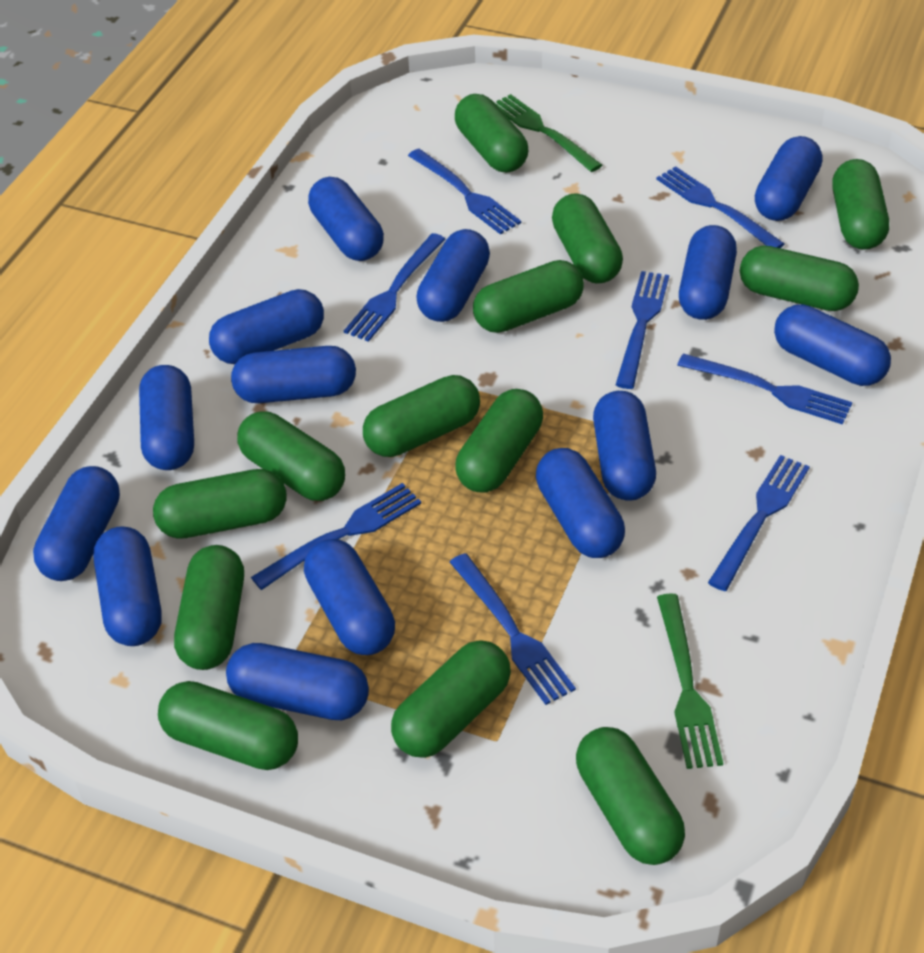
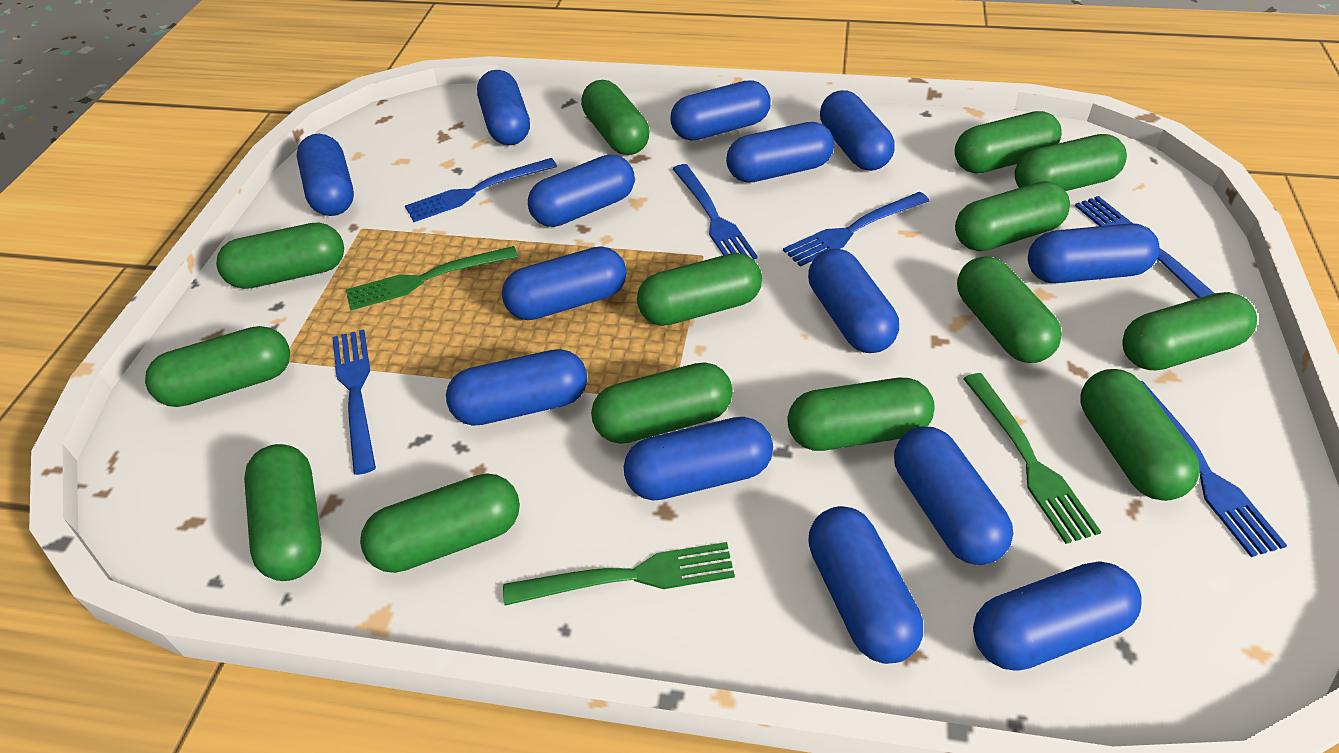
blue fork: [251,483,421,590] [344,233,445,342] [408,149,521,235] [450,553,576,705] [616,271,669,389] [656,166,785,248] [677,353,852,424] [708,455,810,591] = 8 -> [332,329,376,475] [405,158,557,222] [673,164,758,260] [783,192,929,267] [1075,196,1214,298] [1141,381,1287,557] = 6
green capsule: [153,469,287,539] [158,681,298,770] [174,545,244,670] [237,411,345,501] [363,375,480,457] [391,640,511,758] [455,94,528,173] [455,389,543,492] [473,260,584,333] [552,193,623,284] [576,727,685,865] [740,246,859,311] [832,159,889,250] = 13 -> [145,326,290,407] [216,223,344,289] [244,444,322,581] [360,473,520,573] [581,80,649,155] [591,363,733,444] [637,253,762,326] [787,378,935,451] [955,111,1062,173] [955,181,1070,251] [957,256,1062,363] [1015,134,1127,191] [1080,369,1200,501] [1122,292,1257,370] = 14
green fork: [494,94,602,172] [657,593,723,769] = 2 -> [345,246,518,310] [503,542,735,605] [964,373,1101,544] = 3

